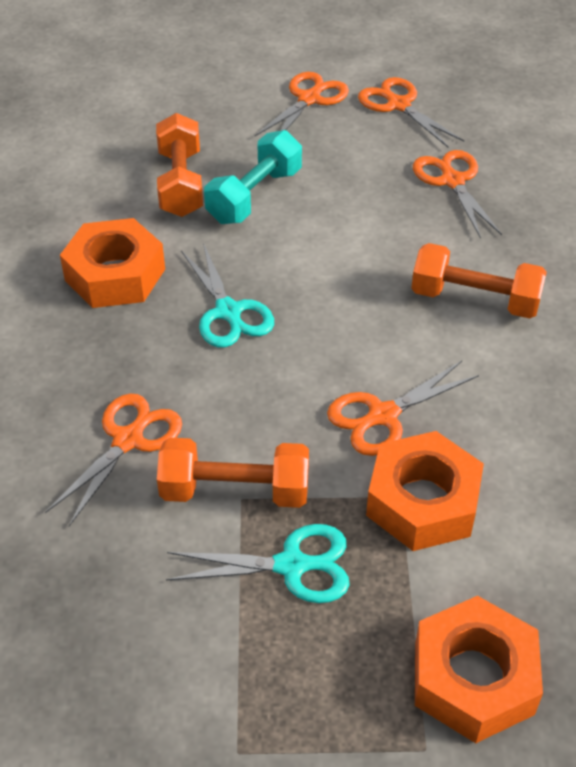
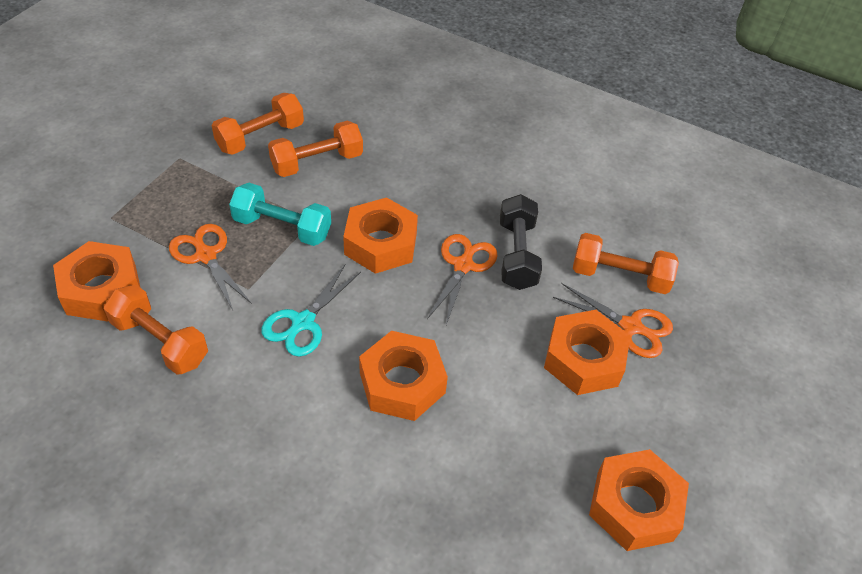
black dumbbell: none = 0 -> [500,194,542,290] = 1
orange dumbbell: [156,113,203,217] [157,438,309,508] [411,243,547,318] = 3 -> [104,285,208,375] [212,93,304,155] [268,121,363,177] [573,233,679,294] = 4
orange nut: [60,218,165,308] [366,431,484,551] [415,596,543,743] = 3 -> [53,241,141,321] [343,197,418,274] [359,330,448,421] [544,310,630,395] [589,449,689,551] = 5
orange scissors: [45,394,182,526] [255,72,349,136] [327,361,479,456] [358,77,464,147] [413,150,502,239] = 5 -> [169,224,252,310] [427,234,497,325] [553,283,673,358] = 3
turquoise scissors: [166,524,350,603] [181,243,274,348] = 2 -> [261,265,361,357] = 1

